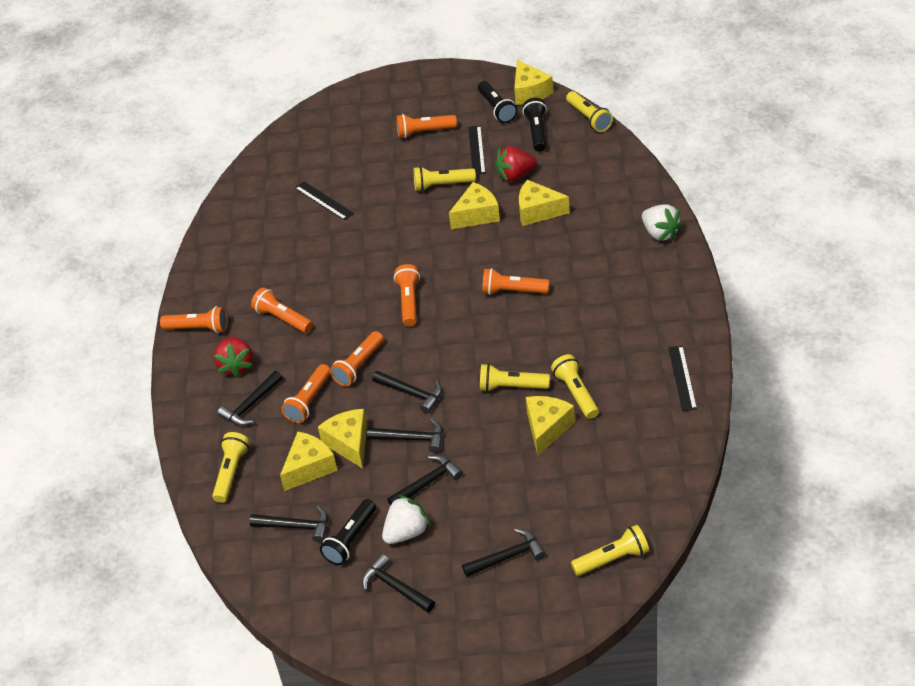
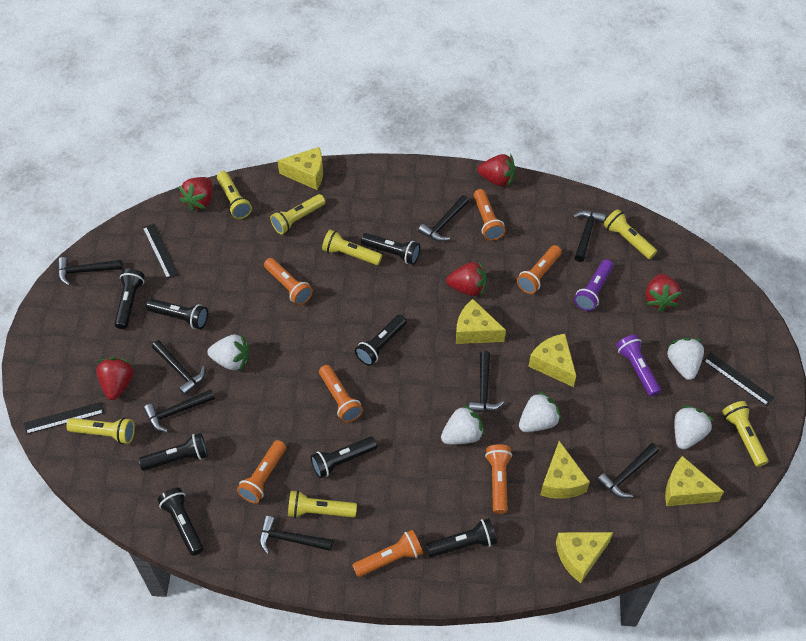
black flashlight: [320,499,376,565] [478,81,517,123] [523,98,547,152] = 3 -> [115,268,145,329] [139,433,208,471] [146,299,208,329] [157,487,204,556] [311,436,377,479] [355,315,407,366] [361,233,420,265] [426,518,497,558] = 8
black hammer: [217,371,283,426] [250,506,328,543] [362,554,435,613] [367,419,443,453] [372,371,442,414] [387,455,463,506] [462,528,546,577] = 7 -> [58,257,123,286] [144,389,215,432] [152,340,205,395] [259,516,333,554] [418,195,469,242] [469,351,504,412] [573,211,606,262] [597,443,659,498] = 8
purple flashlight: none = 0 -> [574,259,613,311] [616,335,661,397] = 2
red strawberry: [213,337,253,378] [496,146,537,182] = 2 -> [96,357,135,400] [179,177,213,211] [446,261,487,296] [478,154,515,187] [646,273,682,312] = 5
white strawberry: [382,495,431,544] [642,204,683,241] = 2 -> [207,333,249,371] [441,404,485,444] [519,391,561,432] [666,338,704,380] [675,405,714,450] = 5
yellow flashlight: [212,432,250,503] [413,166,476,191] [480,364,550,392] [551,354,599,419] [566,91,613,132] [571,525,649,576] = 6 -> [66,418,135,444] [217,171,252,219] [270,194,325,234] [288,490,357,518] [322,230,382,265] [603,209,657,259] [723,401,769,467] = 7

